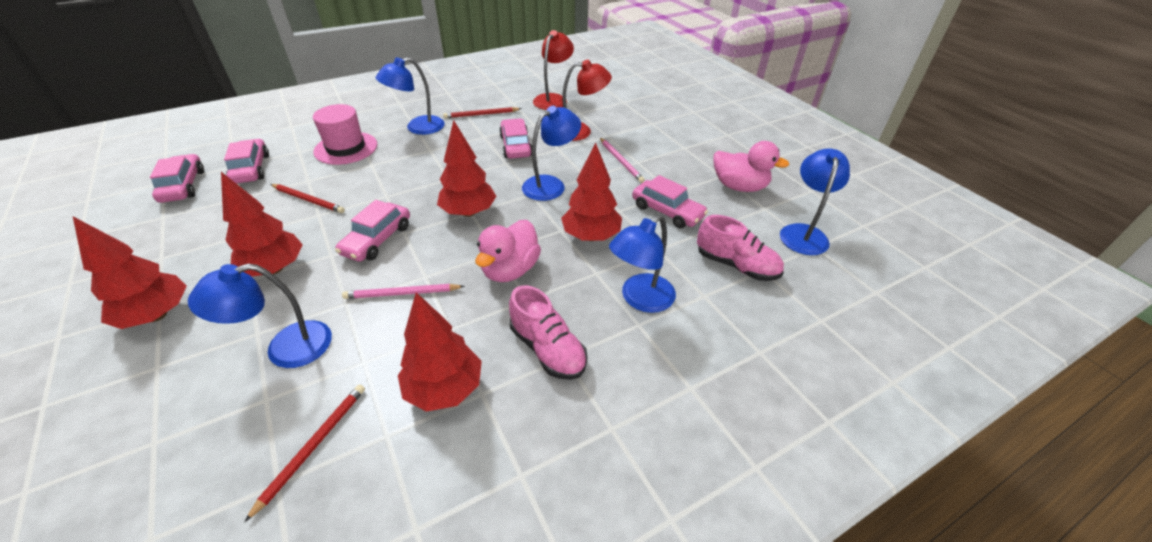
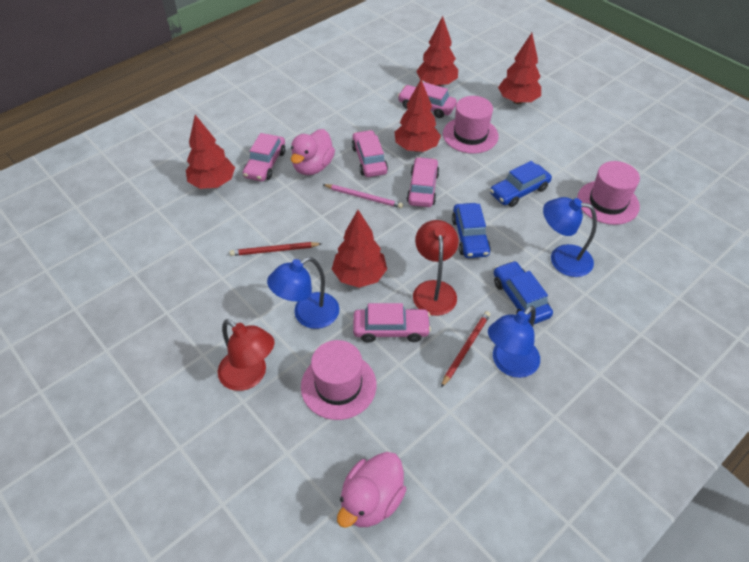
blue car: none = 0 -> [452,203,491,258] [490,161,552,207] [494,261,553,324] = 3
blue lamp: [188,264,332,368] [376,57,445,135] [522,106,581,201] [609,215,676,313] [780,148,850,255] = 5 -> [267,257,339,329] [488,306,540,378] [543,197,597,277] = 3
pink hat: [313,104,377,165] = 1 -> [301,340,377,420] [443,96,499,154] [577,161,640,225] = 3
pink pencil: [342,284,465,299] [600,138,645,183] = 2 -> [322,184,403,208] = 1
pink shoe: [509,285,587,380] [697,215,784,281] = 2 -> none = 0
red pencil: [245,384,365,522] [270,184,345,213] [443,107,521,118] = 3 -> [230,242,322,256] [441,311,490,388] = 2

